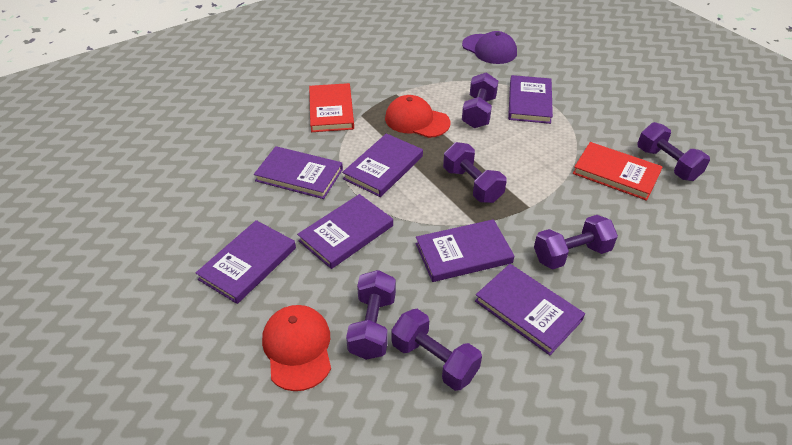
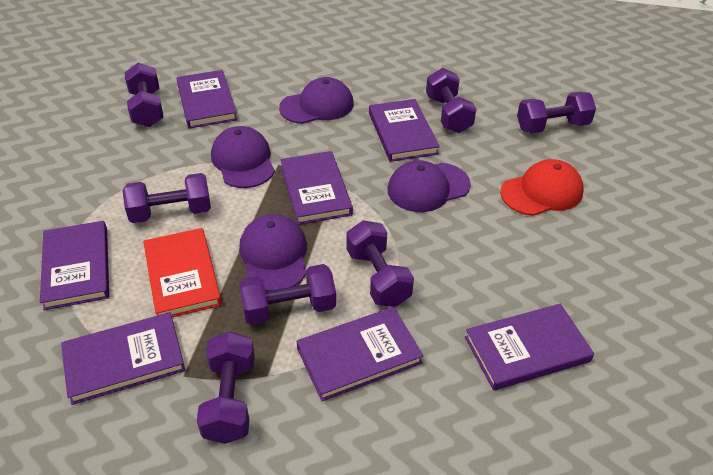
purple cap: [462,31,517,64] = 1 -> [211,126,275,188] [239,214,307,291] [279,77,353,124] [387,160,471,212] = 4
purple dumbbell: [346,270,396,360] [391,309,482,391] [443,142,507,203] [462,72,498,128] [534,215,618,269] [637,122,710,181] = 6 -> [122,173,211,223] [124,63,164,127] [197,331,255,444] [239,264,336,325] [346,220,414,307] [426,68,476,133] [517,92,596,134] = 7
red book: [309,83,354,132] [573,142,663,201] = 2 -> [143,228,222,318] = 1
red cap: [262,305,331,391] [385,95,450,138] = 2 -> [500,159,584,216] = 1

